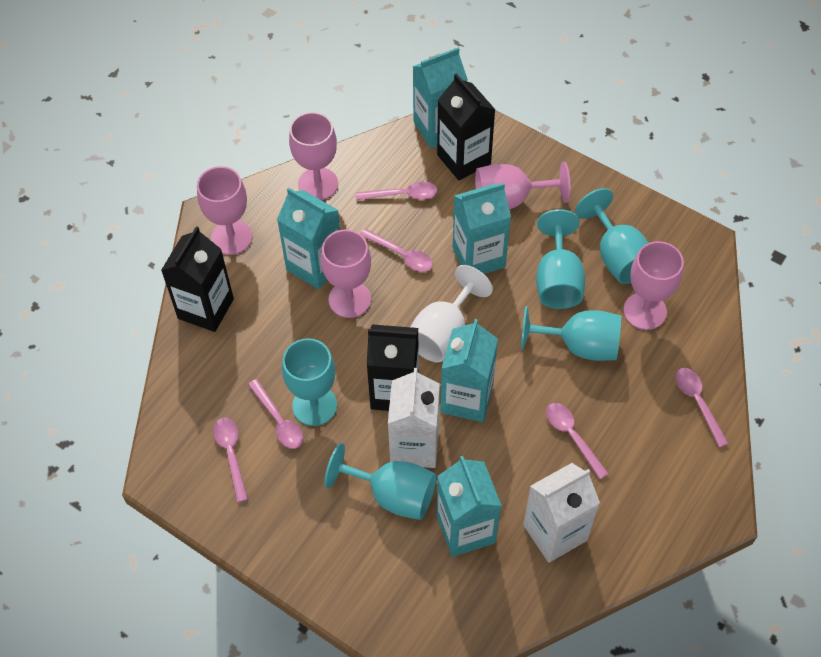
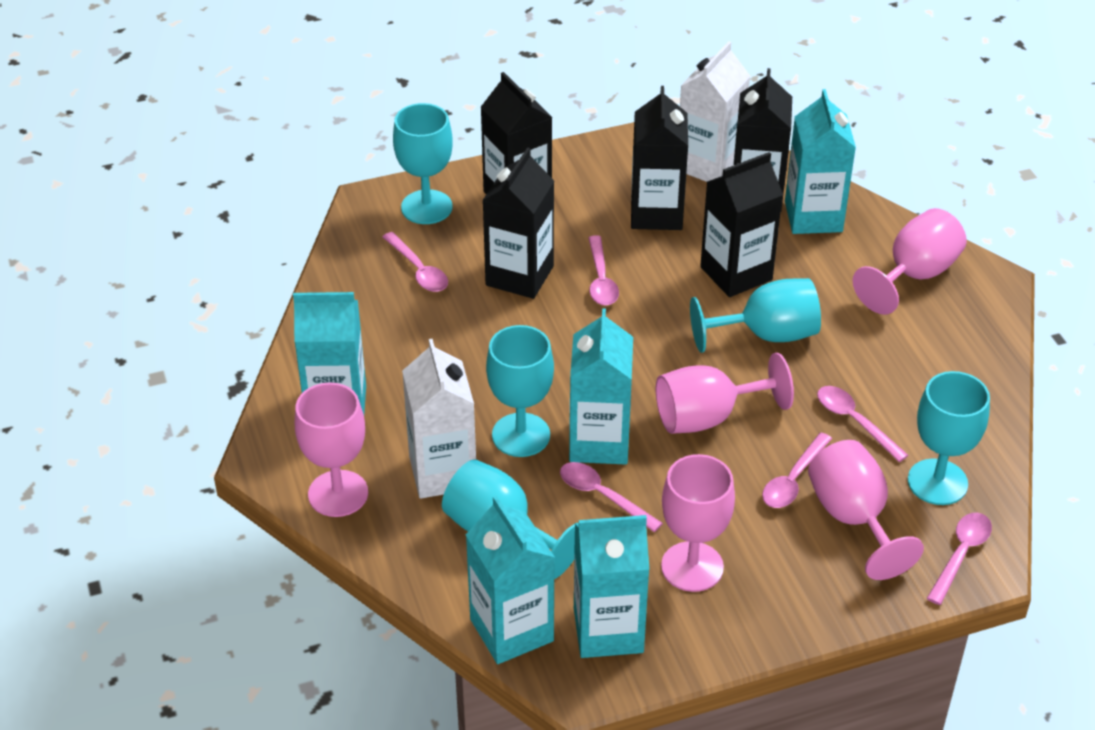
black carton: [161,226,234,332] [367,324,419,411] [437,74,496,180] = 3 -> [480,72,553,194] [482,147,554,299] [631,86,688,230] [700,152,783,297] [733,68,792,213] = 5
white goblet: [411,265,493,362] = 1 -> none = 0

